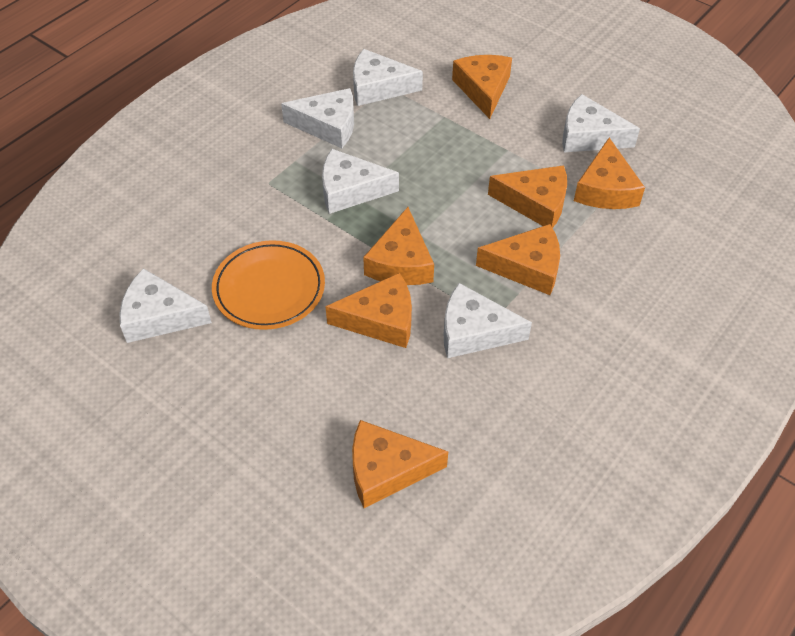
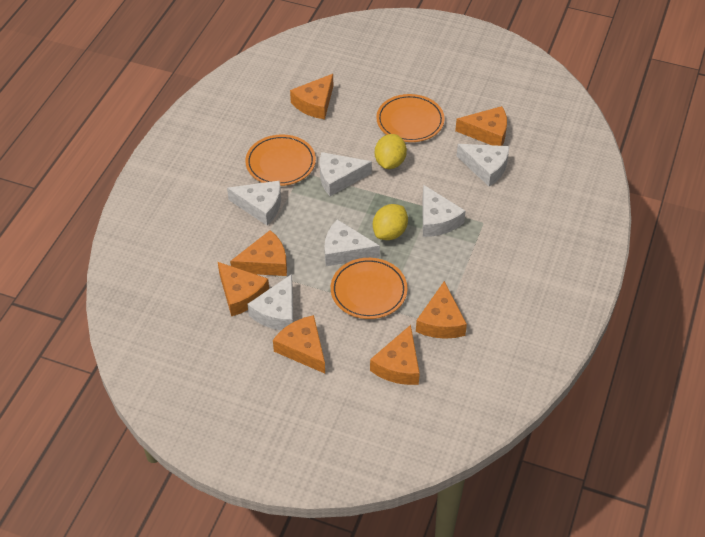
orange plate: [212,240,325,330] = 1 -> [245,134,316,186] [331,258,407,319] [376,94,445,142] = 3
yellow lemon: none = 0 -> [373,204,408,240] [375,134,407,169] = 2

